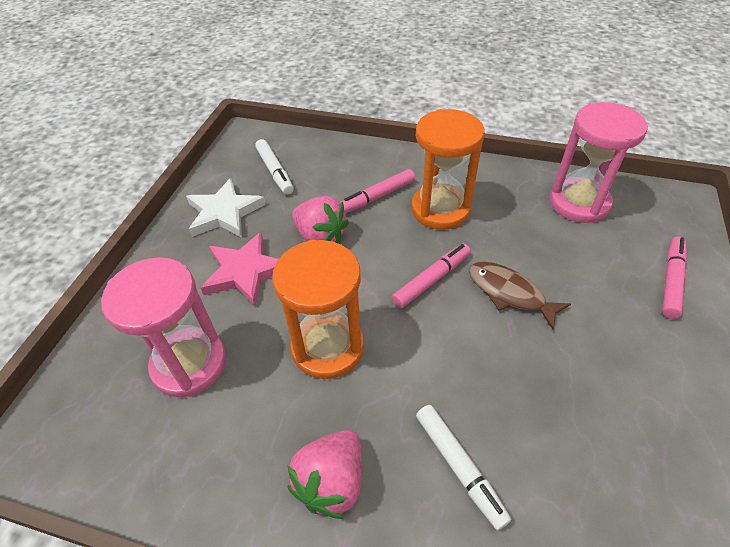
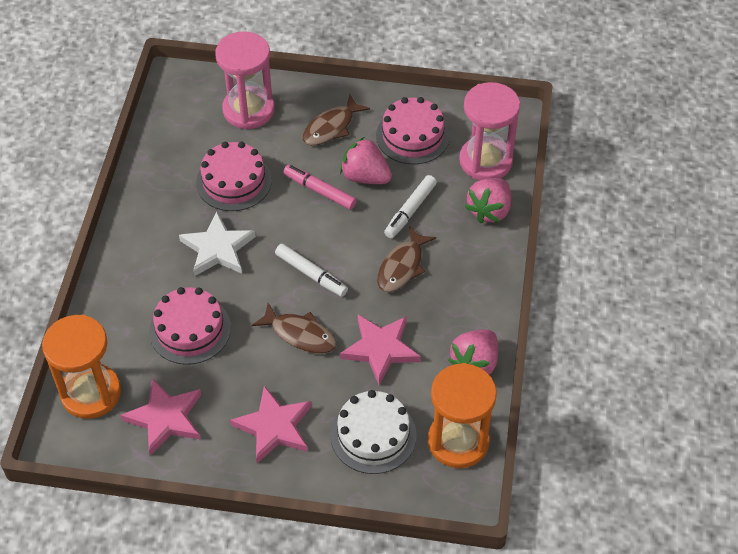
brown fish: [469,262,571,330] = 1 -> [252,303,337,353] [303,94,370,145] [377,226,436,292] = 3
pink cake: none = 0 -> [149,287,231,365] [196,142,272,211] [376,97,450,165] = 3
pink marker: [340,169,415,214] [392,244,471,308] [662,236,687,319] = 3 -> [283,165,357,210] = 1
pink star: [201,232,278,306] = 1 -> [120,378,201,456] [230,386,312,463] [340,315,421,385] = 3
pink strawberry: [287,430,362,519] [292,196,349,244] = 2 -> [340,137,392,184] [448,330,498,375] [465,178,511,223] = 3
white cake: none = 0 -> [330,390,417,474] = 1

